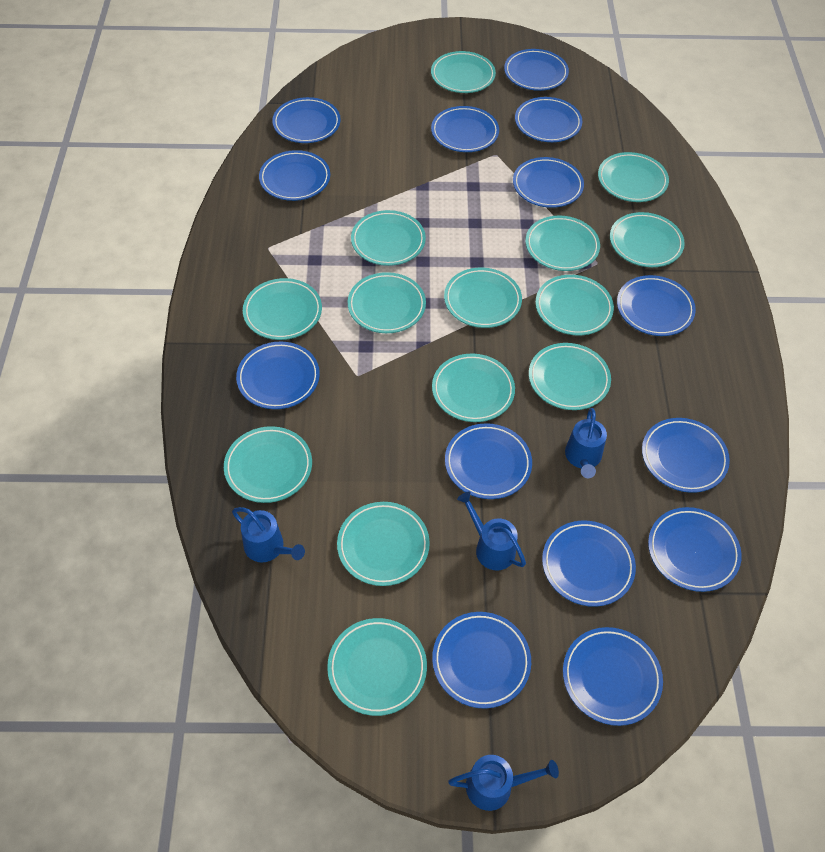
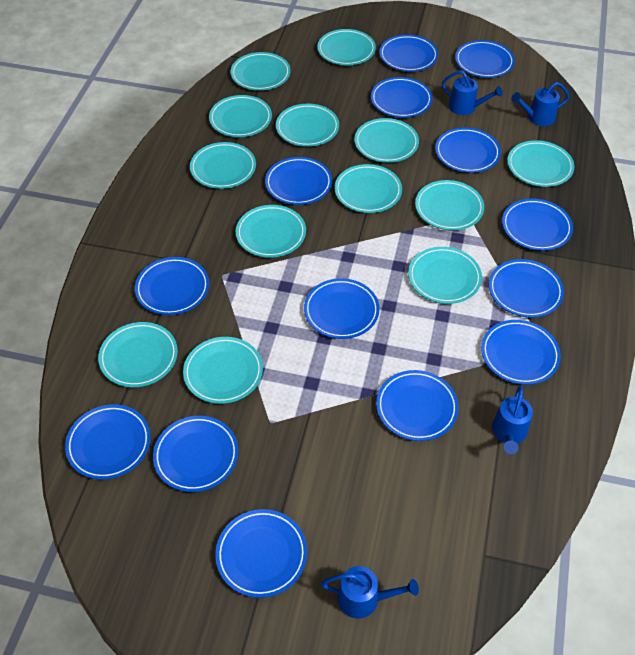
turquoise plate: [224,426,312,503] [243,278,322,340] [327,618,427,716] [337,502,430,586] [348,272,426,333] [351,210,426,266] [431,51,496,93] [432,354,515,422] [444,268,522,328] [525,215,600,271] [529,343,611,410] [535,275,614,335] [598,152,669,202] [610,212,685,267] = 14 -> [98,322,178,387] [183,337,263,404] [190,142,256,189] [209,95,272,137] [230,52,291,91] [236,205,306,258] [276,104,339,147] [317,29,376,66] [334,164,402,213] [354,118,419,163] [408,247,482,304] [415,180,484,230] [507,140,574,187] = 13

